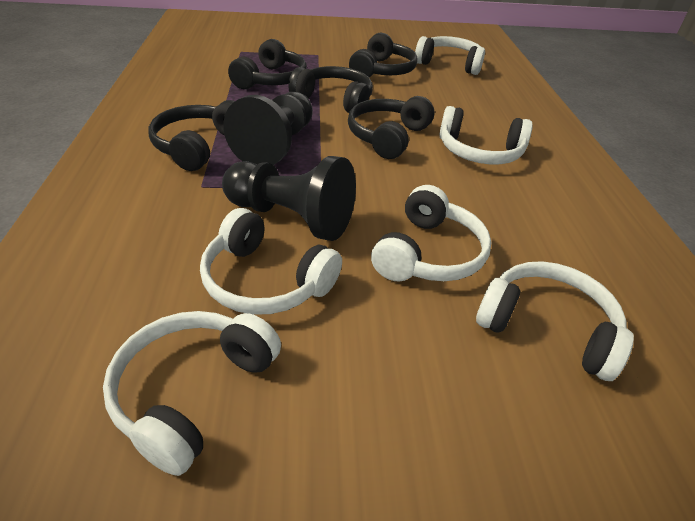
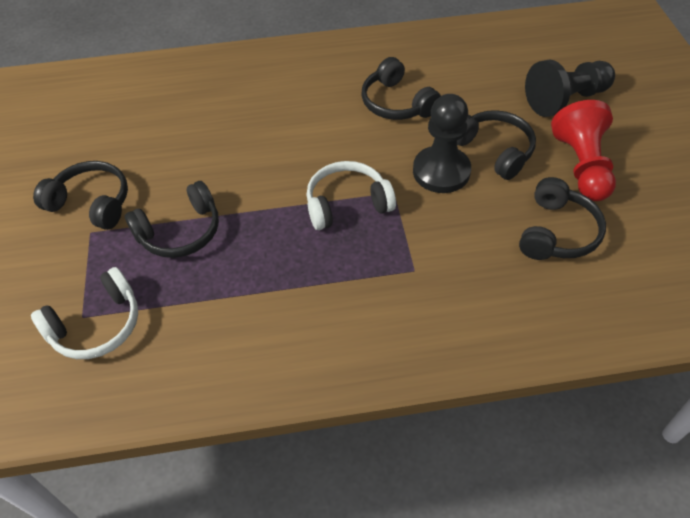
red pawn: none = 0 -> [551,100,616,201] = 1
white headphones: [103,311,281,476] [200,208,342,315] [371,185,492,281] [415,36,485,75] [439,106,533,164] [476,261,634,381] = 6 -> [31,267,138,359] [306,161,396,230] = 2

